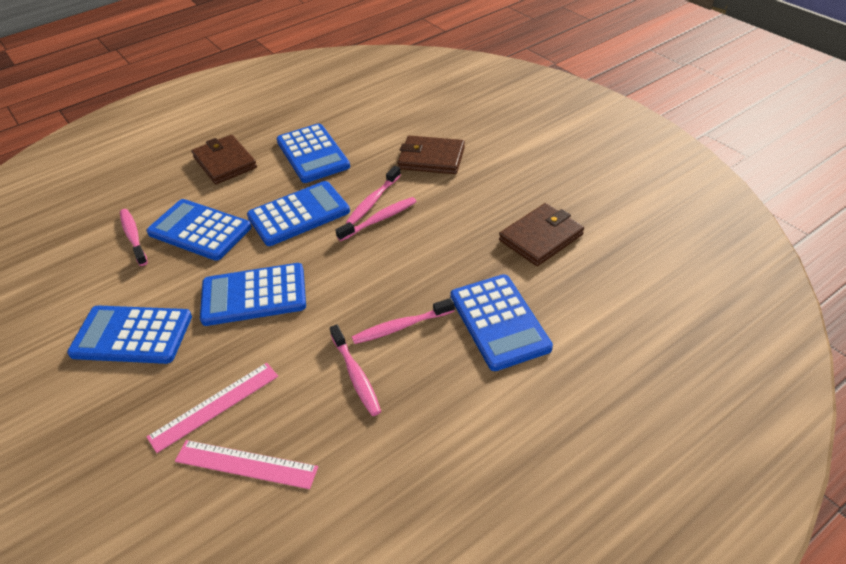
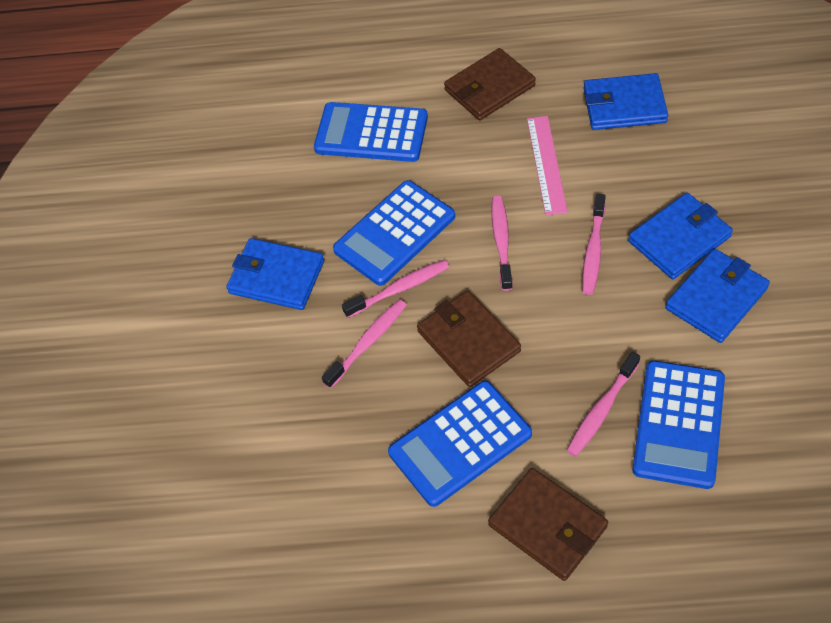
blue calculator: [67,306,192,364] [146,199,252,261] [200,263,306,326] [247,181,350,246] [276,123,350,183] [450,274,553,371] = 6 -> [314,102,428,162] [333,180,455,286] [388,381,532,507] [632,361,725,489] = 4
blue wallet: none = 0 -> [226,238,324,310] [584,73,668,130] [628,193,733,279] [665,249,770,343] = 4
pink ruler: [147,363,278,453] [175,440,318,489] = 2 -> [527,116,568,215] = 1

